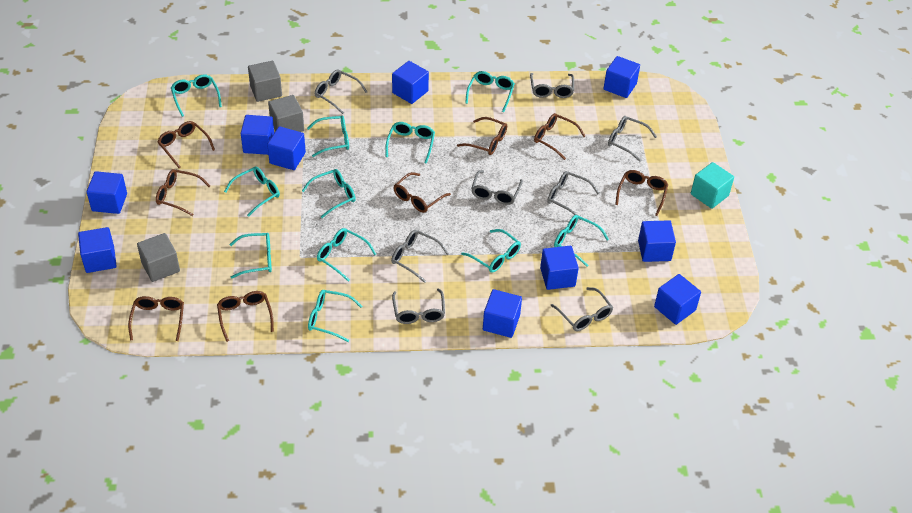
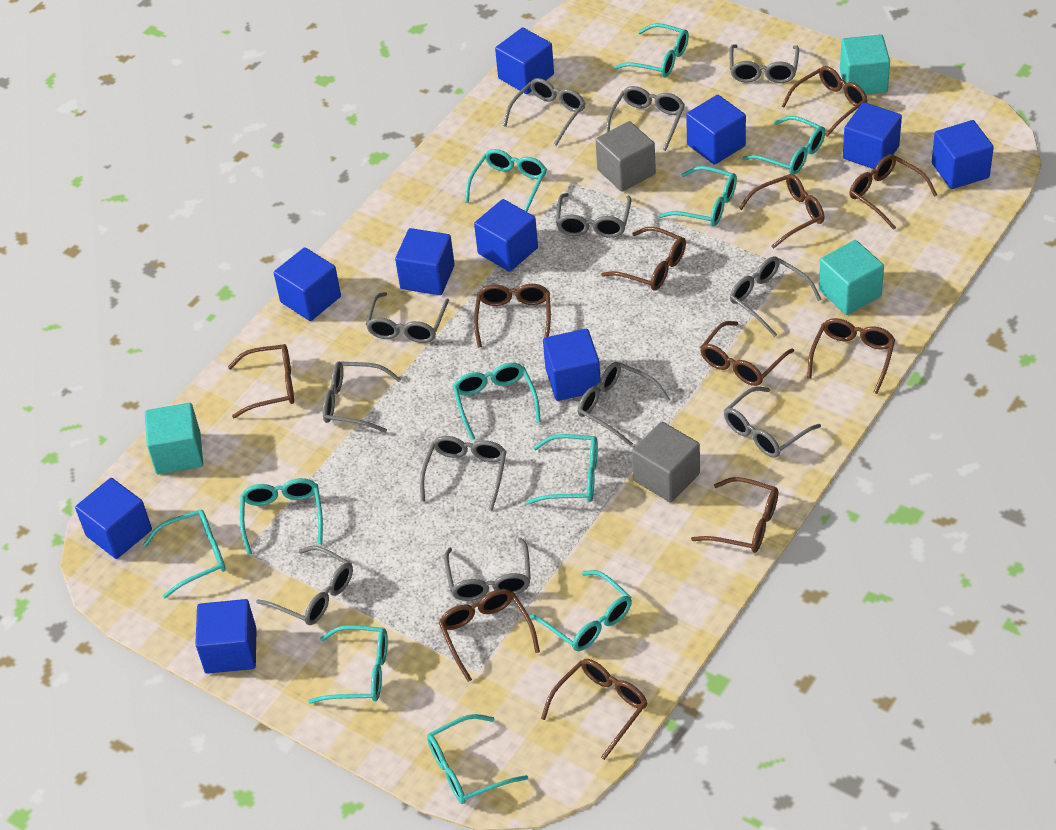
brown glasses: [128,296,184,341] [156,169,210,216] [157,121,215,168] [217,291,274,342] [394,172,451,213] [457,117,507,155] [534,113,586,160] [615,170,668,216] = 8 -> [228,344,294,418] [438,589,540,682] [474,284,551,348] [541,659,647,760] [601,227,686,291] [691,477,778,553] [700,321,794,386] [739,174,824,249] [782,66,868,137] [807,318,895,394] [849,154,937,230] = 11
grey cube: [137,233,180,282] [248,61,282,102] [268,95,304,132] = 3 -> [596,121,656,192] [632,422,700,503] = 2
grey glasses: [315,69,367,114] [391,230,449,283] [392,288,445,324] [471,170,523,205] [530,73,574,98] [547,171,599,220] [551,287,613,331] [608,116,657,162] = 8 -> [256,545,353,625] [323,361,401,433] [365,292,449,343] [420,436,507,511] [444,537,531,601] [503,78,586,146] [556,193,631,238] [578,362,671,446] [606,86,685,151] [724,386,821,458] [730,44,799,83] [730,256,822,337] = 12
turquoise cube: [691,162,734,209] = 1 -> [145,403,203,474] [819,240,884,315] [840,34,890,94] = 3

